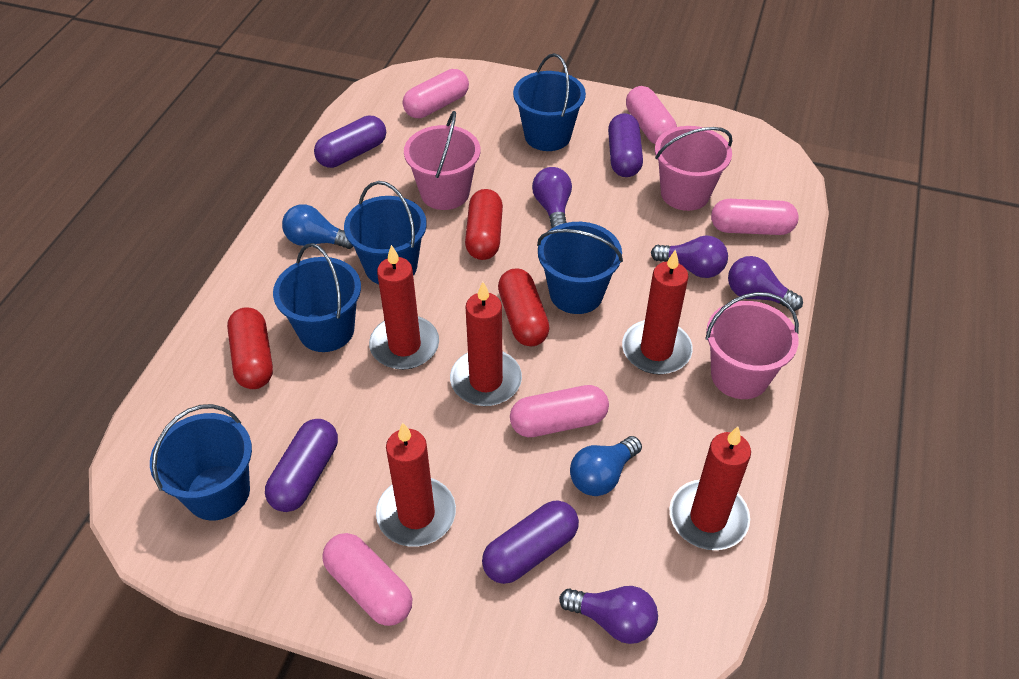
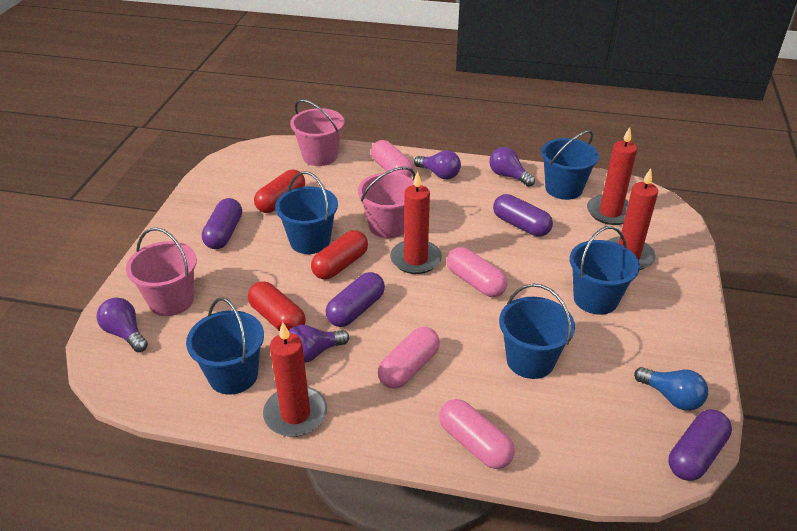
blue light bulb: [282,205,354,249] [570,436,642,496] = 2 -> [634,367,708,411] = 1
pink capsule: [322,533,413,626] [403,69,469,118] [510,385,609,437] [626,86,677,144] [711,199,799,235] = 5 -> [371,140,414,177] [378,327,440,389] [439,399,515,469] [447,247,507,297] = 4
red candle: [369,245,439,370] [376,423,456,547] [450,282,522,406] [622,249,693,374] [670,427,751,550] = 5 -> [263,322,327,437] [390,171,442,274] [587,127,637,225] [608,168,658,270] = 4

